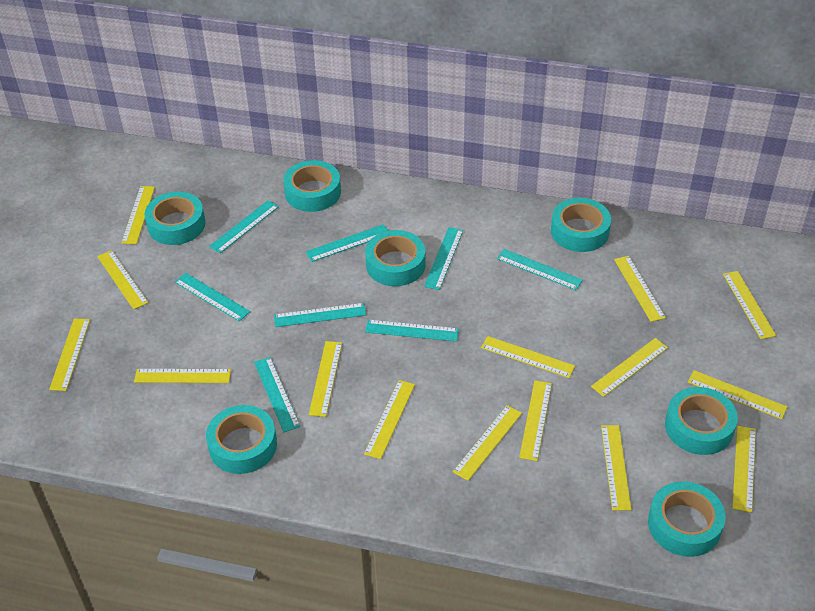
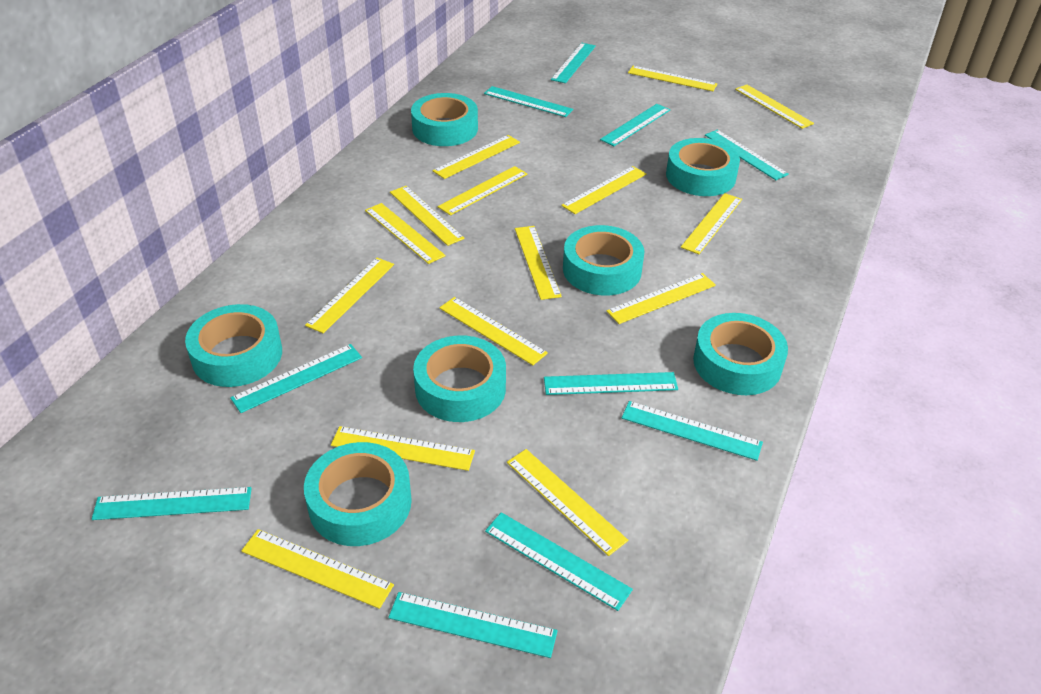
turquoise ruler: [175,273,250,322] [209,200,279,253] [254,357,301,432] [274,303,366,327] [306,224,388,262] [365,320,459,342] [424,227,463,290] [497,249,583,290] = 8 -> [92,487,252,520] [230,344,362,413] [388,592,558,658] [484,86,573,117] [485,512,633,611] [544,372,678,395] [551,43,596,83] [600,104,670,146] [622,401,763,461] [705,130,789,180] = 10

